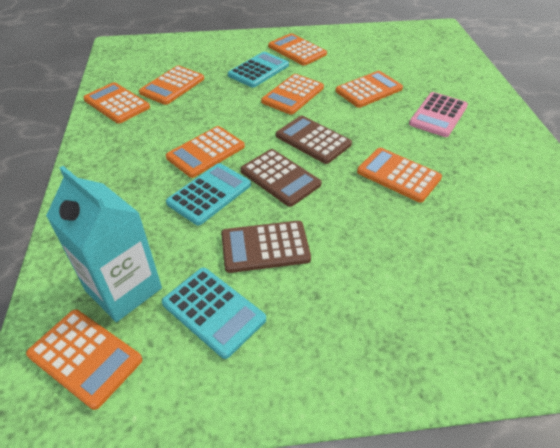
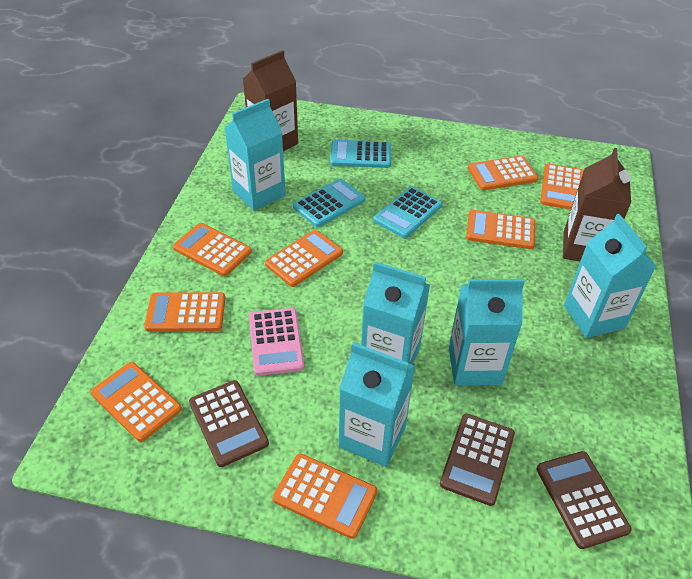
brown carton: none = 0 -> [243,50,298,151] [563,148,631,261] = 2
turquoise carton: [46,166,162,322] = 1 -> [225,99,286,211] [339,342,415,467] [361,262,430,365] [449,279,525,386] [564,214,657,338] = 5

